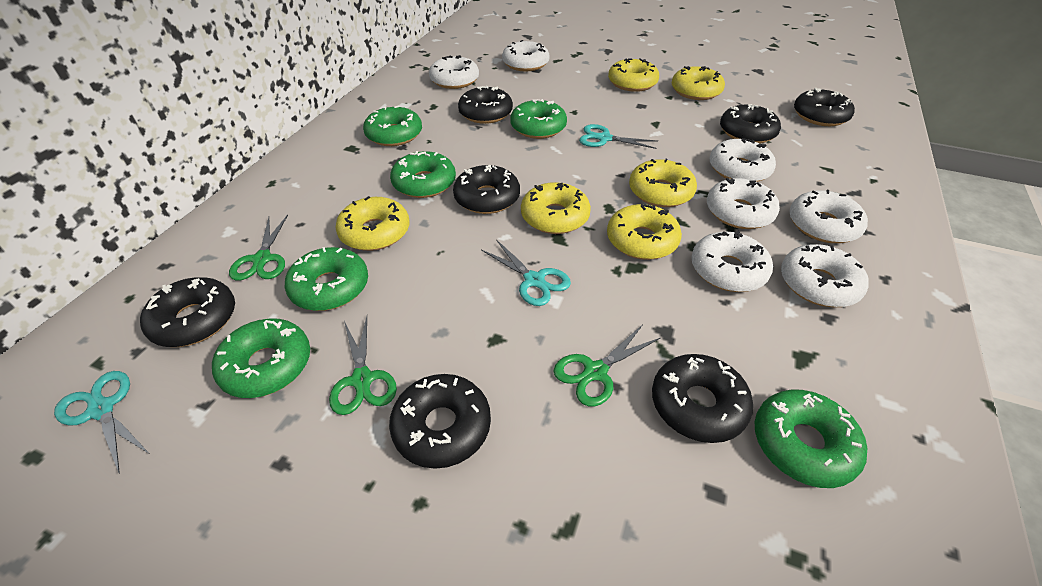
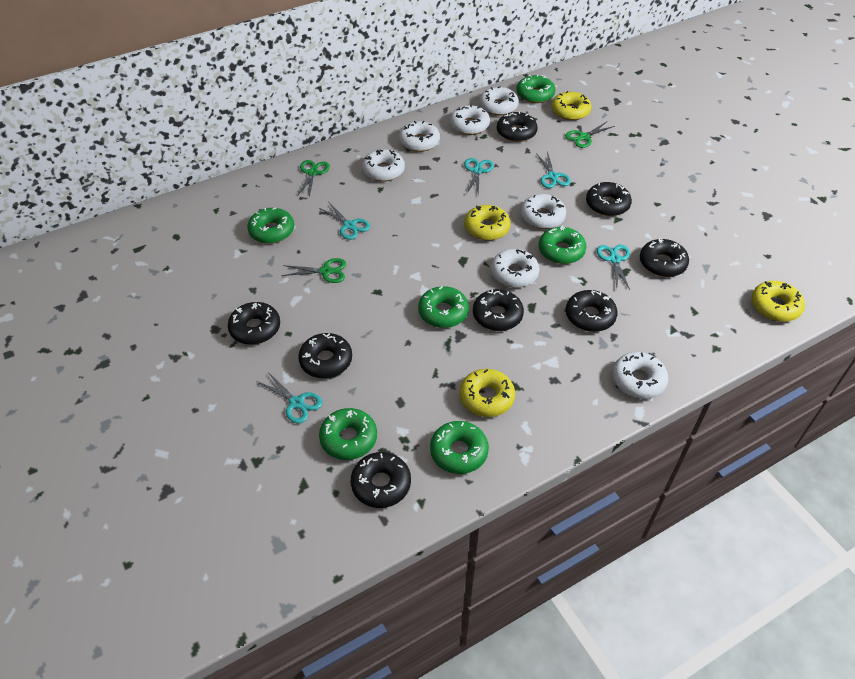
black donut: [140,277,235,347] [389,374,491,469] [453,165,520,214] [458,86,513,124] [652,354,753,443] [720,104,781,143] [794,88,855,126] = 7 -> [228,302,280,345] [298,333,352,378] [351,452,411,508] [473,289,524,331] [497,111,538,142] [566,290,618,332] [586,182,632,216] [640,238,689,277] = 8
turquoise scissors: [54,371,150,474] [481,239,571,306] [579,124,658,149] = 3 -> [257,372,322,424] [319,202,370,240] [464,158,494,196] [536,151,571,188] [597,245,630,290] = 5
yellow donut: [335,196,409,251] [521,182,591,234] [607,204,682,260] [608,58,659,92] [629,159,697,207] [672,66,725,100] = 6 -> [460,369,515,417] [464,205,511,241] [551,91,591,120] [751,281,805,322] = 4

